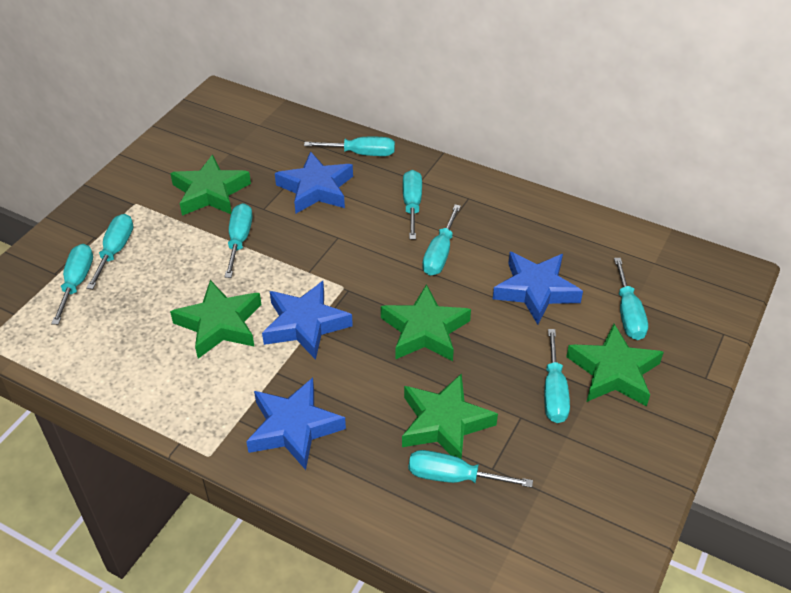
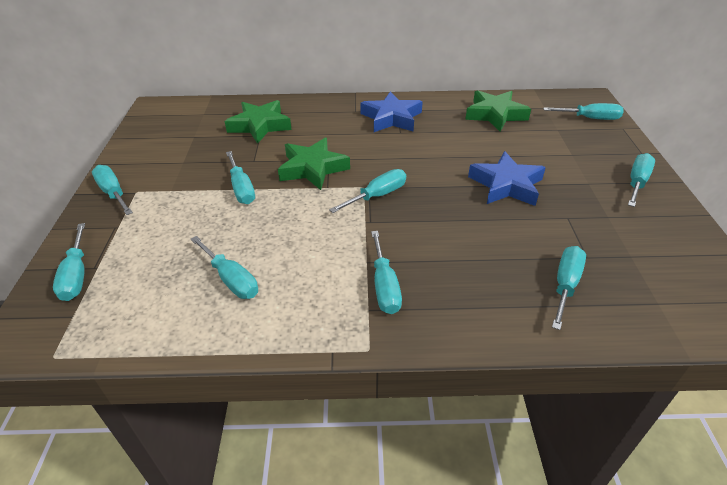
blue star: [246,378,346,470] [262,281,353,360] [275,151,353,213] [493,252,583,325] = 4 -> [360,91,423,132] [468,151,546,206] = 2
green star: [170,154,251,216] [170,280,261,359] [381,284,471,361] [402,373,498,459] [566,324,664,406] = 5 -> [225,100,292,144] [278,138,350,190] [465,90,531,132] = 3

